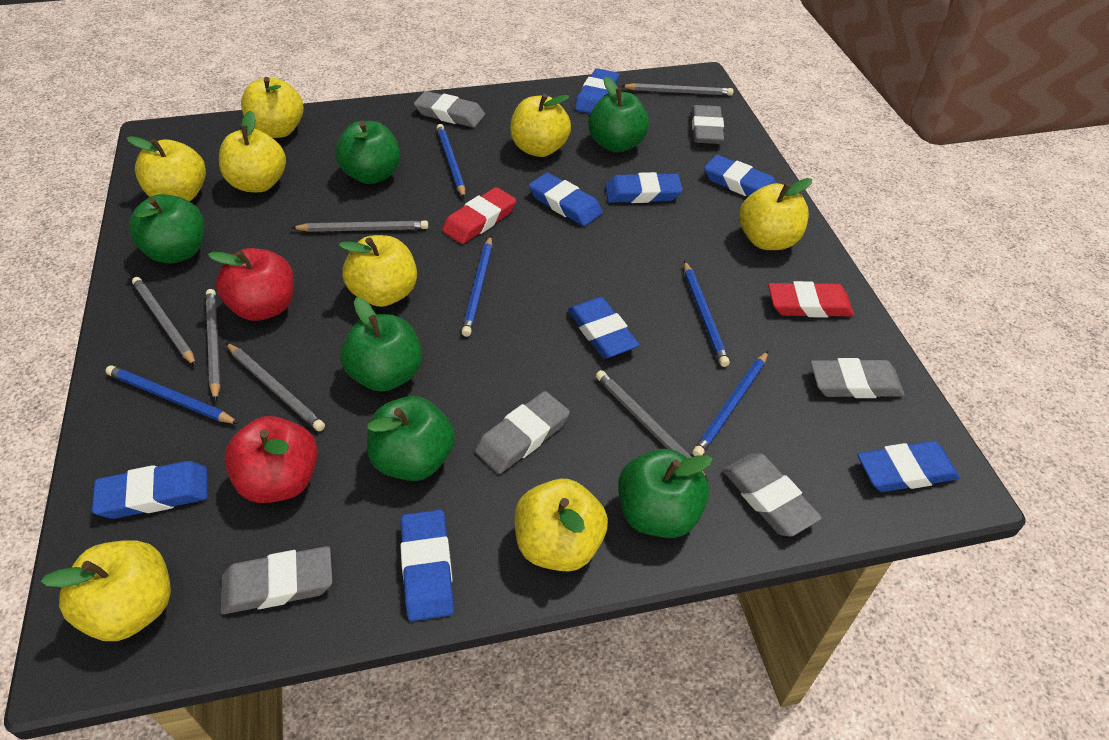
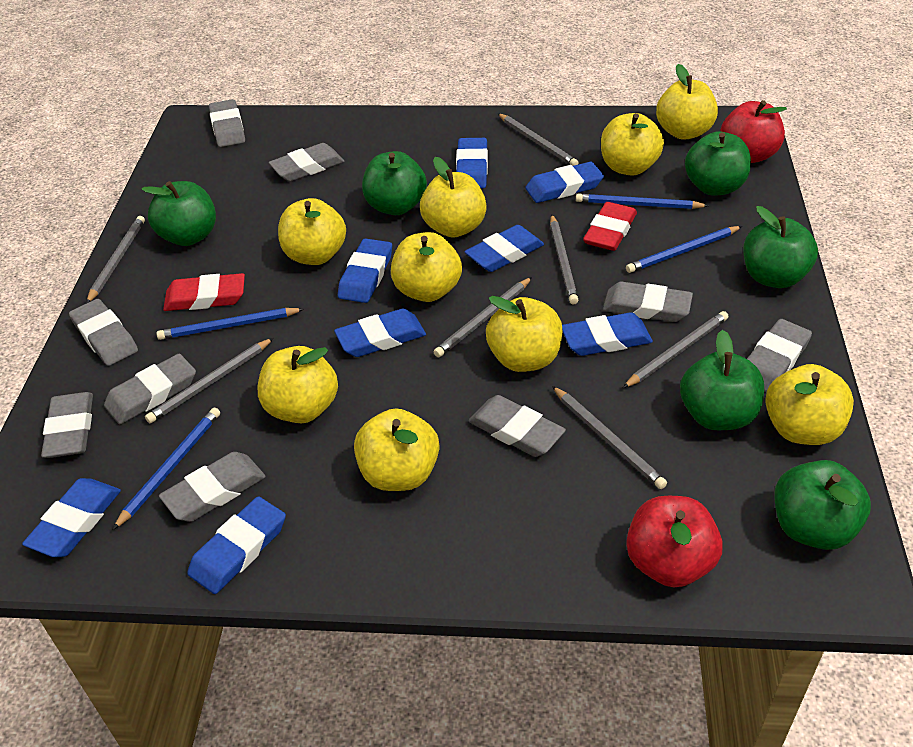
blue pencil: [106,365,239,424] [437,124,465,198] [462,236,492,337] [684,261,730,367] [693,351,768,456] = 5 -> [113,408,220,530] [156,308,304,340] [576,193,709,209] [626,226,742,273] = 4
grey eraser: [220,546,333,614] [414,91,485,128] [475,391,570,474] [692,105,724,144] [723,453,822,537] [810,358,904,398] = 6 -> [41,392,93,458] [69,299,138,366] [104,354,196,424] [159,452,266,522] [209,99,245,147] [269,143,344,181] [468,395,566,457] [603,281,693,322] [747,319,812,392] = 9
grey pencil: [132,277,196,366] [206,289,221,402] [226,343,325,431] [291,220,428,232] [596,370,708,481] [621,83,733,96] = 6 -> [86,216,145,303] [145,338,274,423] [434,277,532,357] [498,113,579,166] [550,214,578,304] [552,386,667,489] [623,311,728,388] = 7
yellow apple: [41,540,171,641] [127,136,206,202] [219,111,286,192] [241,77,304,138] [339,235,417,307] [510,94,571,157] [514,479,608,572] [739,178,812,250] = 8 -> [258,346,338,423] [278,198,346,265] [354,408,439,491] [391,232,462,302] [420,157,487,238] [486,296,562,372] [601,113,664,175] [656,64,718,140] [765,364,854,445] = 9

